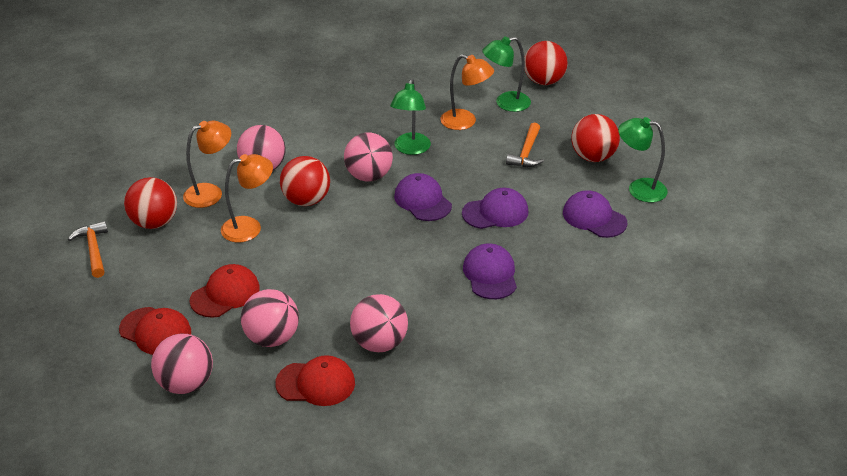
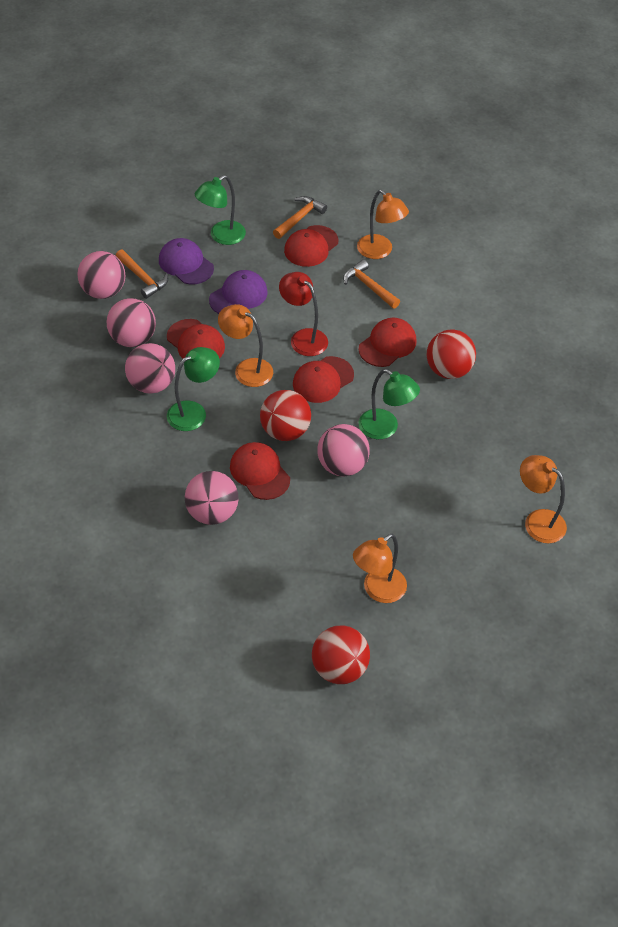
orange hammer: [68,221,108,278] [506,123,544,167] = 2 -> [116,250,168,299] [273,196,327,239] [343,260,400,309] = 3
orange lamp: [183,120,231,208] [221,154,273,242] [441,54,494,130] = 3 -> [218,304,273,387] [353,534,407,603] [357,190,409,259] [520,455,567,543] = 4
purple cap: [394,173,452,221] [462,188,528,229] [463,243,517,299] [563,190,627,238] = 4 -> [159,238,214,285] [209,270,268,314] = 2
red ball: [124,177,177,229] [280,156,330,206] [524,41,568,85] [571,114,620,162] = 4 -> [260,390,311,441] [312,625,370,684] [427,329,476,379] = 3
red cap: [119,307,191,355] [190,264,260,318] [275,355,355,406] = 3 -> [167,319,225,359] [230,442,290,500] [284,225,338,267] [293,356,354,403] [358,318,416,367] = 5
red lamp: none = 0 -> [279,272,328,356] = 1

